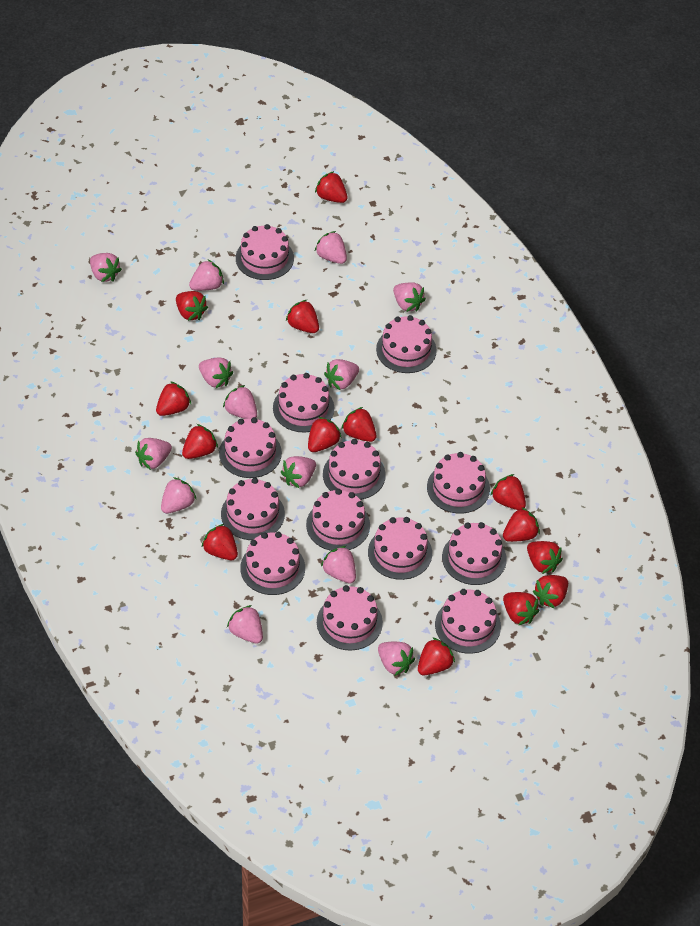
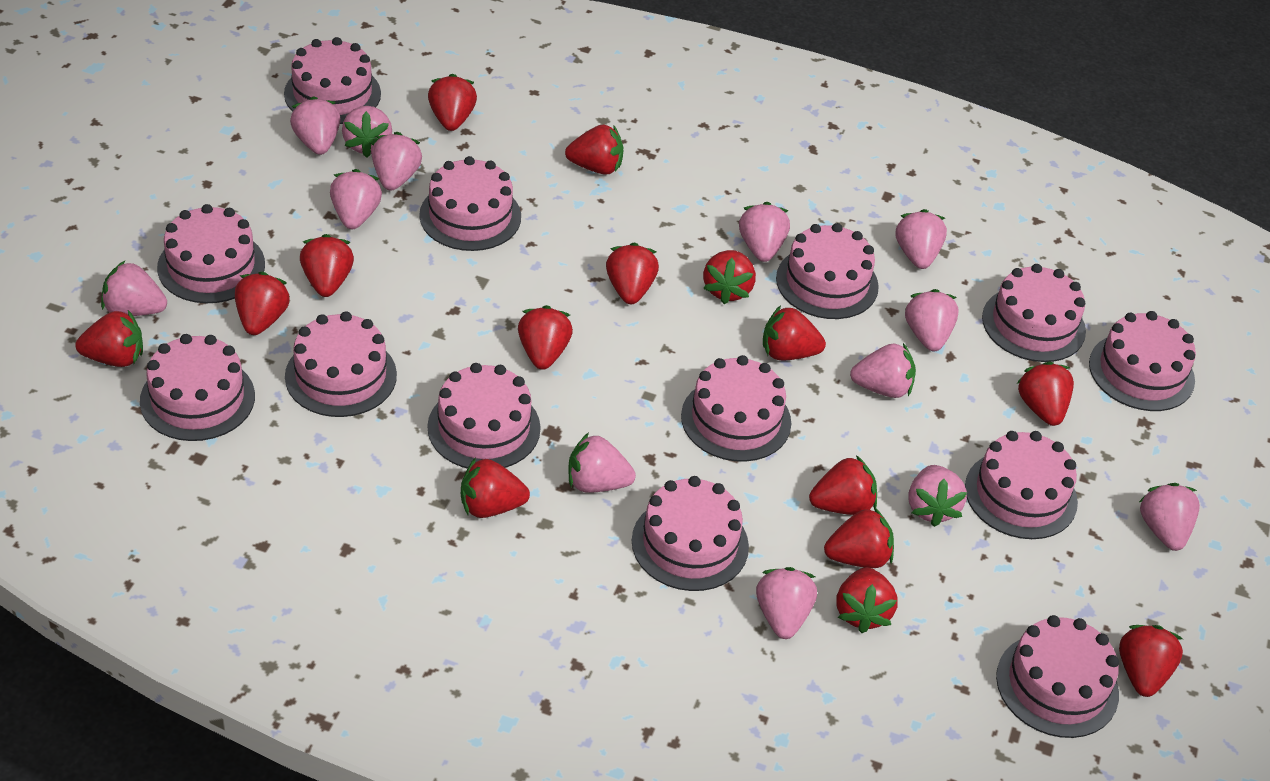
red strawberry: [156,381,191,416] [176,291,208,321] [182,424,218,459] [202,524,238,560] [286,300,319,333] [308,417,342,452] [315,171,348,203] [341,407,376,442] [418,637,455,675] [490,474,526,510] [503,507,540,542] [503,592,539,626] [527,541,563,574] [533,575,568,609] = 14 -> [75,310,143,367] [235,271,290,335] [300,234,354,297] [428,74,477,131] [461,457,530,518] [518,305,573,370] [565,124,623,175] [606,242,659,304] [703,250,756,304] [763,305,826,361] [809,455,877,515] [824,506,894,568] [837,567,898,633] [1016,361,1074,426] [1119,625,1183,697] = 15

